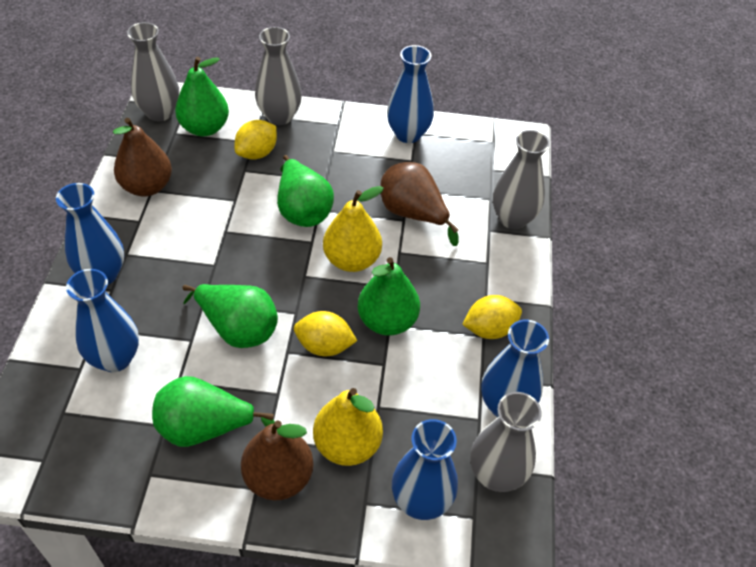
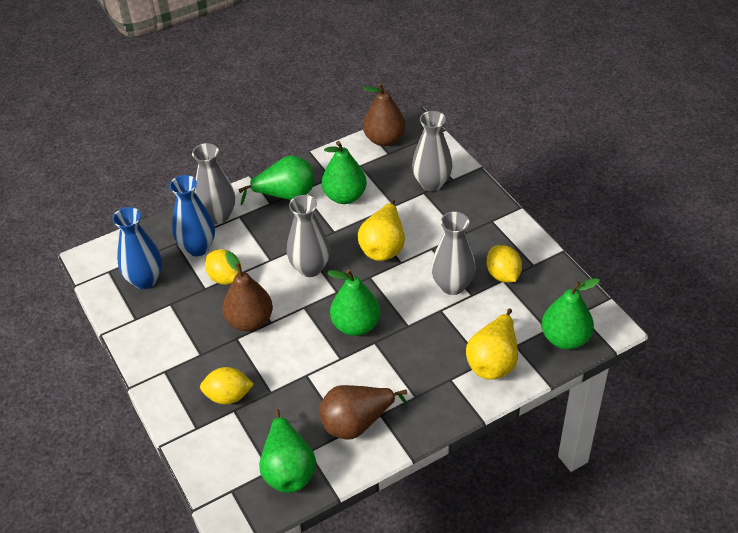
blue vase: [56,183,124,285] [66,269,139,372] [387,45,434,143] [392,419,458,520] [481,320,549,417] = 5 -> [112,207,162,289] [169,175,215,256] = 2

